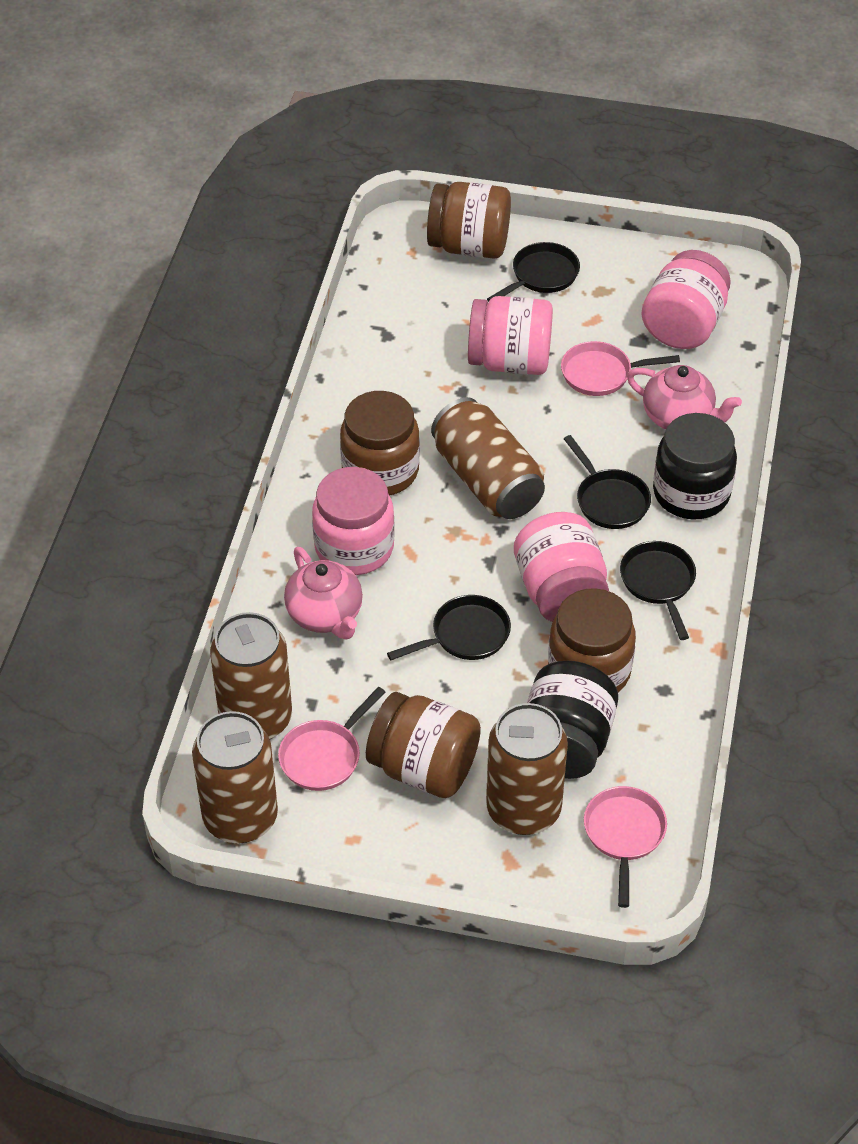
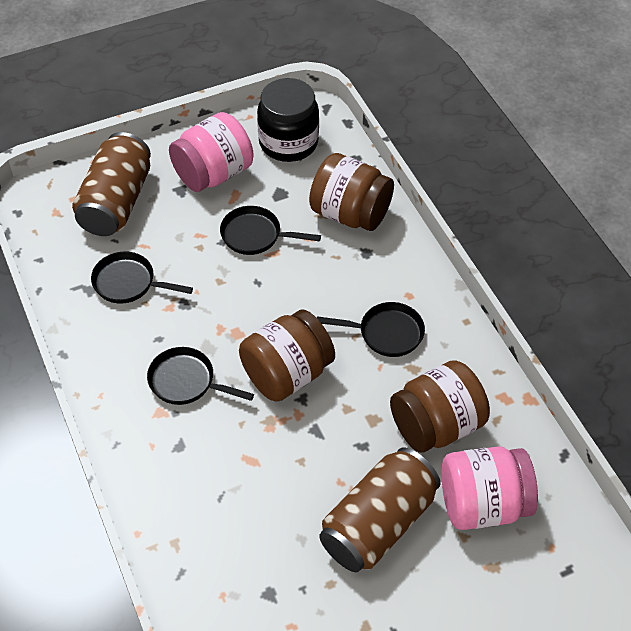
black jar: [527,661,618,779] [653,413,737,520] = 2 -> [257,78,319,162] = 1
brown can: [192,711,278,843] [210,612,292,739] [431,397,545,519] [486,703,568,835] = 4 -> [72,132,151,236] [319,448,441,572] = 2
brown jar: [340,391,420,496] [366,692,481,798] [427,182,511,259] [548,588,636,693] = 4 -> [239,310,335,402] [309,153,394,231] [390,360,490,453] = 3
pink jar: [312,467,395,575] [468,296,553,375] [514,512,609,622] [642,250,731,349] = 4 -> [169,112,254,192] [442,446,538,530] = 2
pink pan: [278,687,385,791] [561,341,680,396] [584,786,667,908] = 3 -> none = 0
pink teapot: [284,547,363,640] [627,365,742,429] = 2 -> none = 0

